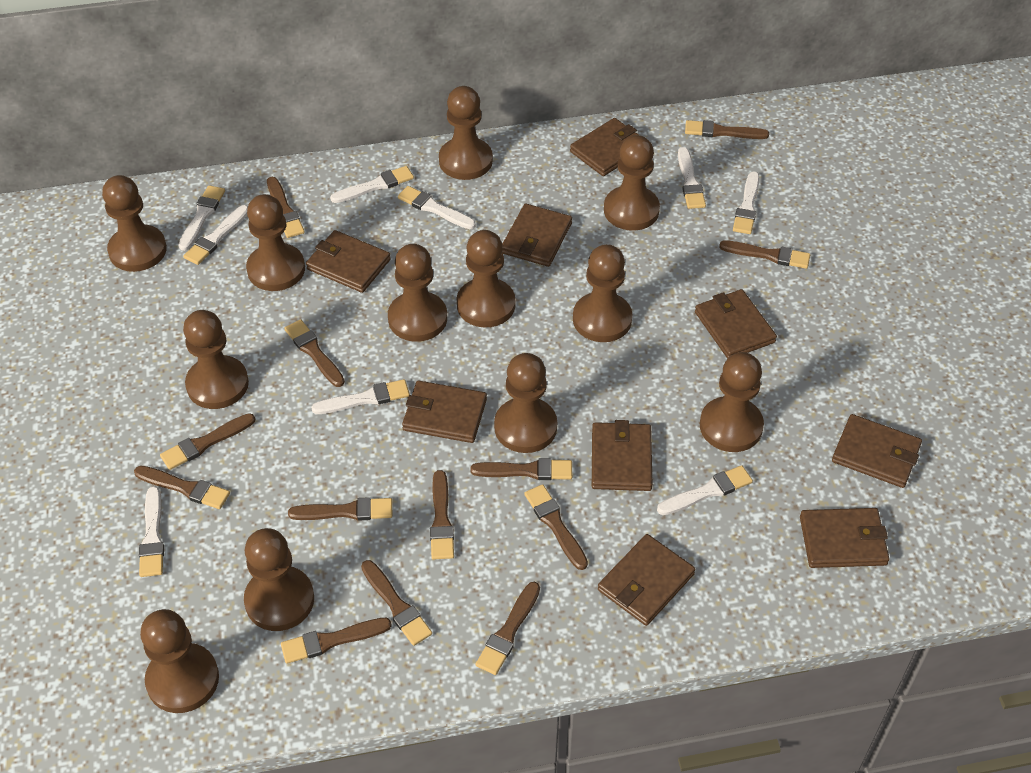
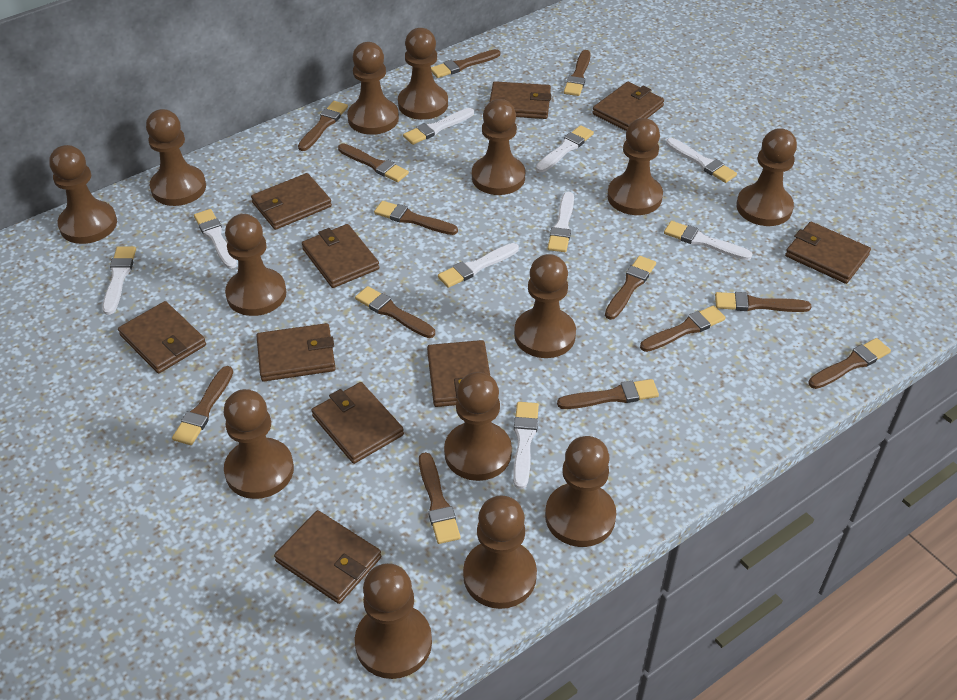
brown pawn: [102,175,167,272] [140,609,219,713] [183,310,249,409] [244,528,314,631] [246,194,305,291] [388,244,447,342] [439,86,493,180] [457,230,515,328] [494,353,557,453] [573,244,632,342] [604,135,660,231] [700,352,764,452] = 12 -> [49,145,117,244] [146,109,206,206] [223,389,294,499] [225,214,287,316] [347,42,399,135] [355,563,432,679] [398,28,448,120] [444,372,512,481] [463,496,537,609] [472,99,525,195] [514,254,576,358] [545,436,616,547] [607,118,663,215] [736,128,797,226] = 14
brown wallet: [306,230,391,293] [402,381,487,443] [502,204,572,267] [570,118,639,176] [592,420,652,491] [598,534,695,626] [695,289,777,359] [800,508,890,568] [832,414,922,488] = 9 -> [118,301,206,373] [251,173,332,230] [256,323,336,381] [274,510,382,604] [302,224,379,288] [311,382,404,464] [427,340,490,407] [490,81,551,119] [592,82,664,131] [785,222,871,284] = 10

